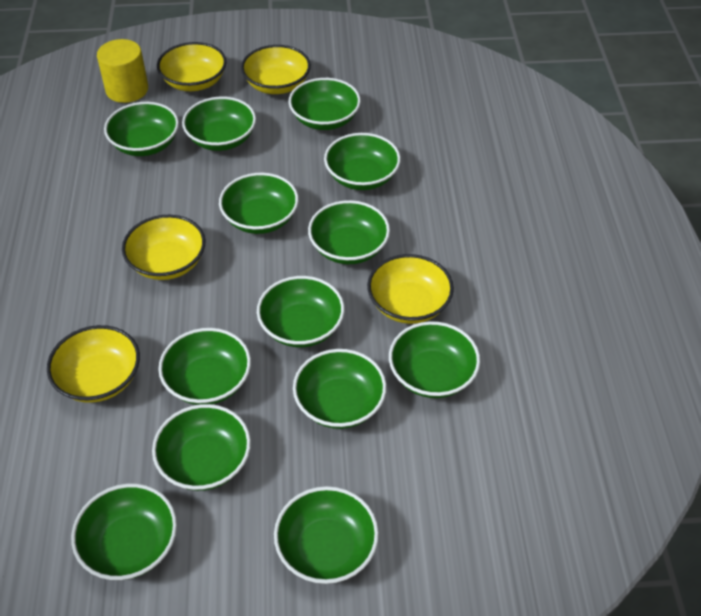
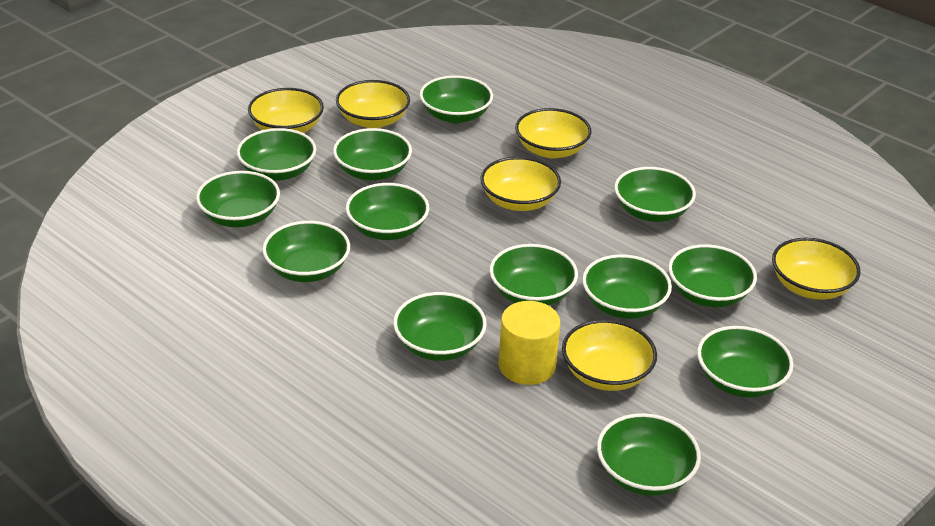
yellow bowl: [47,325,140,403] [122,215,205,280] [157,42,227,91] [241,45,311,94] [367,254,454,324] = 5 -> [248,88,324,133] [336,80,410,128] [480,157,561,211] [515,108,591,159] [562,319,657,391] [772,238,861,300] = 6

